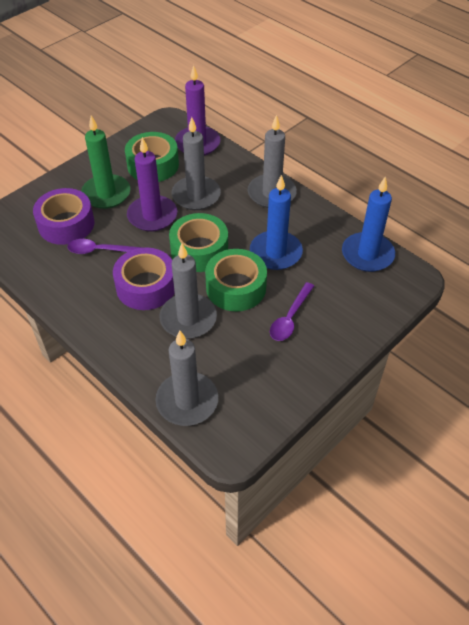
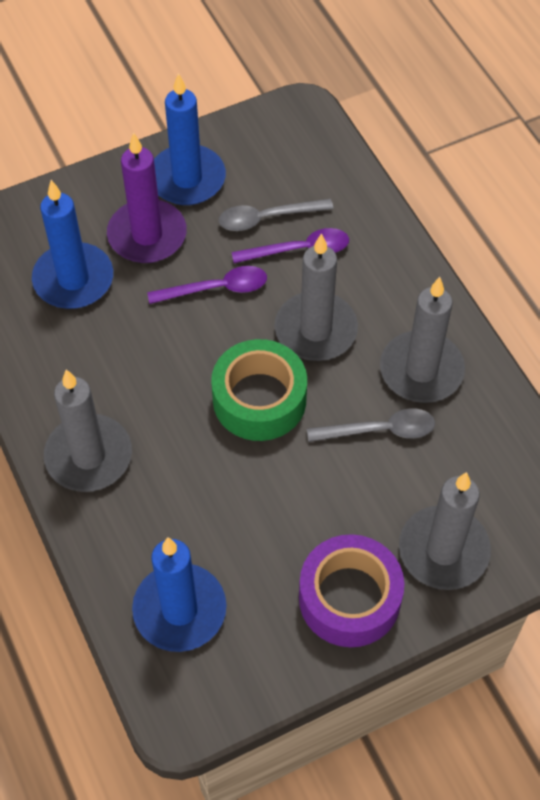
blue candle: [250,175,303,270] [342,176,395,272] = 2 -> [32,180,113,309] [132,538,226,652] [154,73,226,205] = 3
green candle: [81,116,130,209] = 1 -> none = 0
green tape: [125,132,179,182] [169,213,228,272] [205,249,267,311] = 3 -> [211,339,307,441] = 1
grey spoon: none = 0 -> [219,199,334,231] [307,408,435,442] = 2
purple candle: [127,137,177,231] [175,65,220,156] = 2 -> [107,133,187,263] = 1
purple tape: [33,188,94,245] [113,248,175,310] = 2 -> [299,534,404,647] = 1

